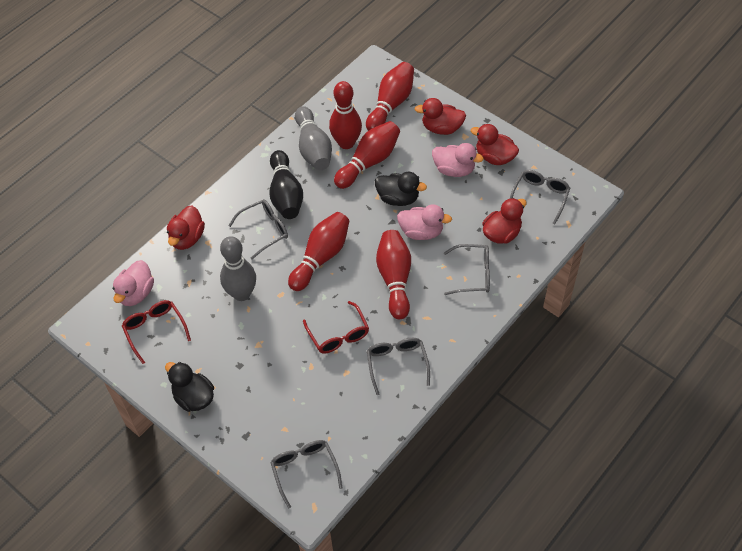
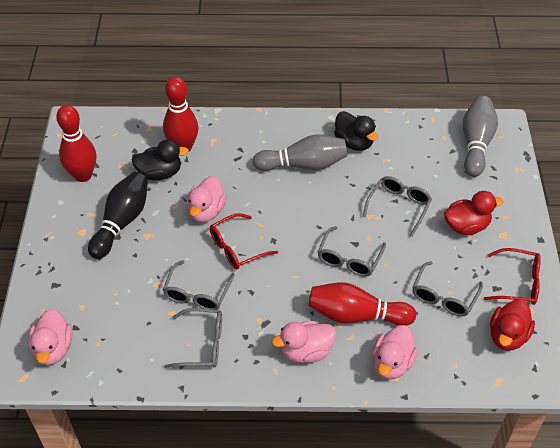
pink duck: [113,260,154,306] [397,204,452,240] [432,143,484,177] = 3 -> [28,309,72,365] [187,176,227,222] [272,321,336,363] [372,325,418,379] = 4
red bowling pin: [288,212,350,291] [329,81,362,149] [334,121,400,189] [366,62,414,131] [376,230,411,319] = 5 -> [56,105,96,182] [163,77,199,151] [309,282,416,326] = 3
red duck: [167,206,205,250] [414,98,466,135] [471,124,519,165] [482,198,527,244] = 4 -> [444,191,503,235] [490,299,535,351] = 2

